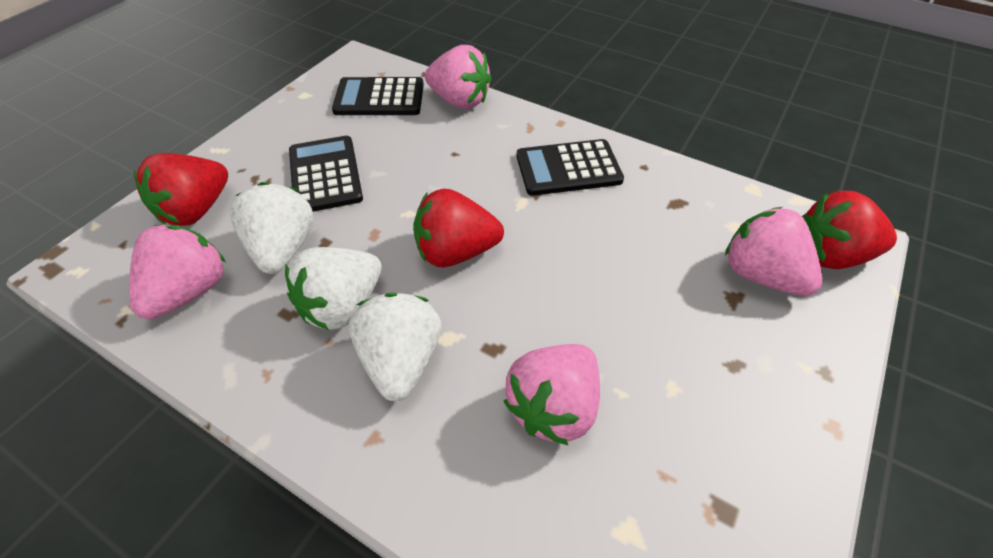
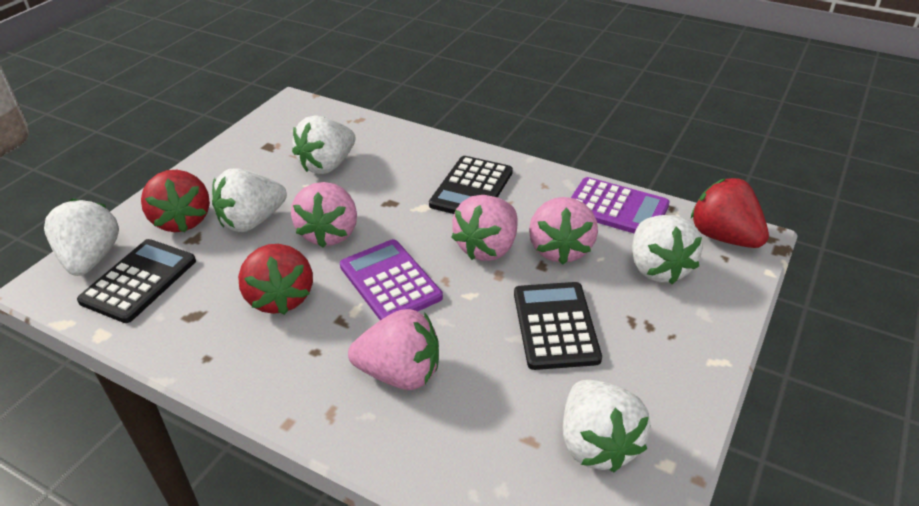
purple calculator: none = 0 -> [340,239,443,320] [571,177,670,233] = 2
white strawberry: [230,182,314,274] [285,247,382,330] [349,293,441,401] = 3 -> [44,198,119,276] [212,168,287,232] [292,115,355,174] [562,380,651,472] [632,215,703,284] = 5

